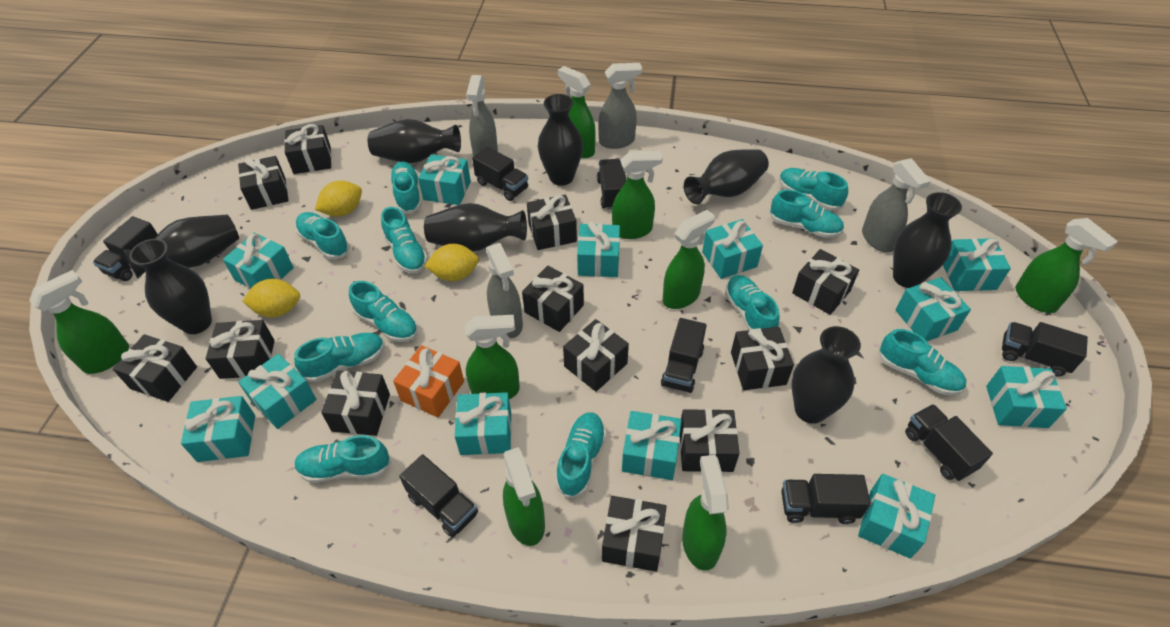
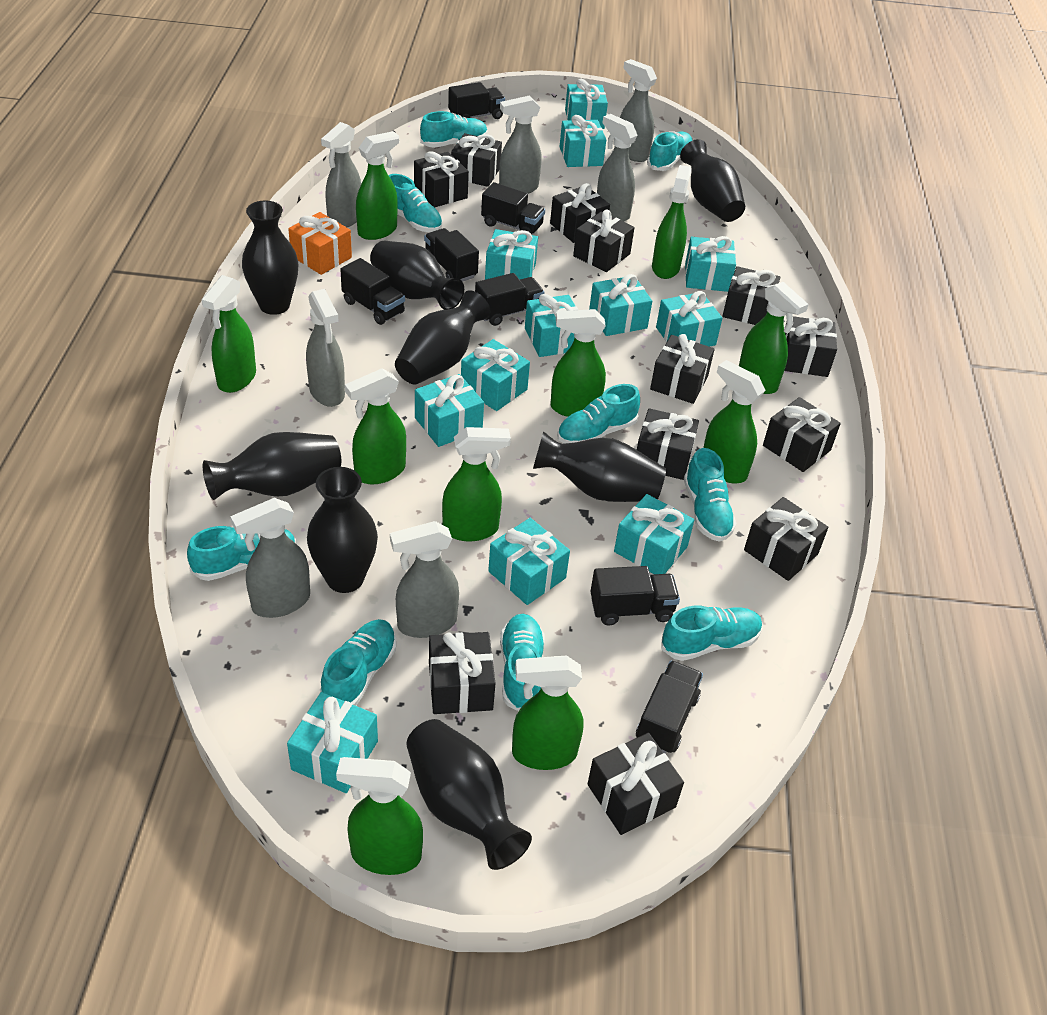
black truck: [93,216,158,281] [399,455,478,537] [472,147,528,201] [597,159,626,210] [661,318,707,393] [781,474,871,524] [905,404,993,481] [1002,322,1088,376] = 8 -> [340,258,405,325] [424,228,479,282] [448,82,505,119] [475,273,544,326] [481,182,545,235] [590,566,680,625] [636,660,703,753] = 7
green spray bottle: [29,270,129,374] [465,315,520,399] [503,447,545,546] [558,66,596,158] [612,151,663,239] [663,210,715,309] [682,455,729,571] [1015,218,1118,313] = 8 -> [201,275,256,393] [336,757,423,875] [345,368,406,484] [356,131,399,240] [442,427,511,541] [512,656,584,770] [550,309,606,417] [652,165,691,279] [704,360,766,484] [739,282,809,394] = 10
grey spray bottle: [466,75,498,156] [486,243,523,338] [598,63,642,149] [862,158,931,252] = 4 -> [231,498,310,618] [306,289,345,407] [321,122,361,227] [390,521,459,638] [499,95,542,194] [597,114,638,222] [620,59,657,162] = 7
turquoise shoe: [294,333,385,382] [294,435,391,483] [295,212,350,260] [349,281,418,342] [381,207,428,273] [390,162,422,214] [555,412,606,499] [725,275,780,330] [769,190,844,238] [779,168,848,211] [879,329,966,395] = 11 -> [187,526,296,581] [320,619,396,706] [388,174,443,232] [420,111,488,148] [500,614,545,711] [557,384,640,444] [647,131,692,171] [661,605,762,661] [684,448,736,542] = 9
yellow lemon: [242,279,300,318] [315,181,362,217] [425,244,479,281] = 3 -> none = 0

